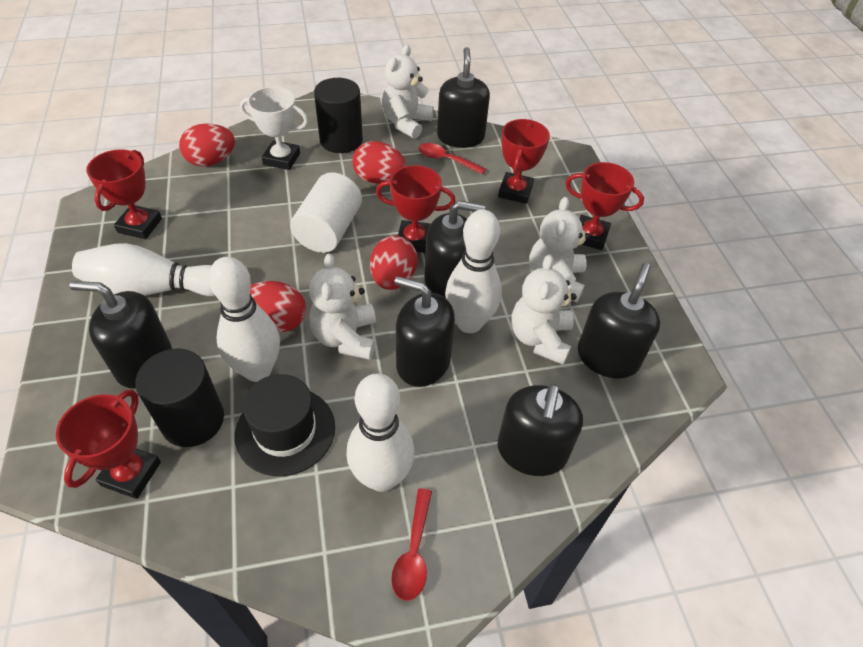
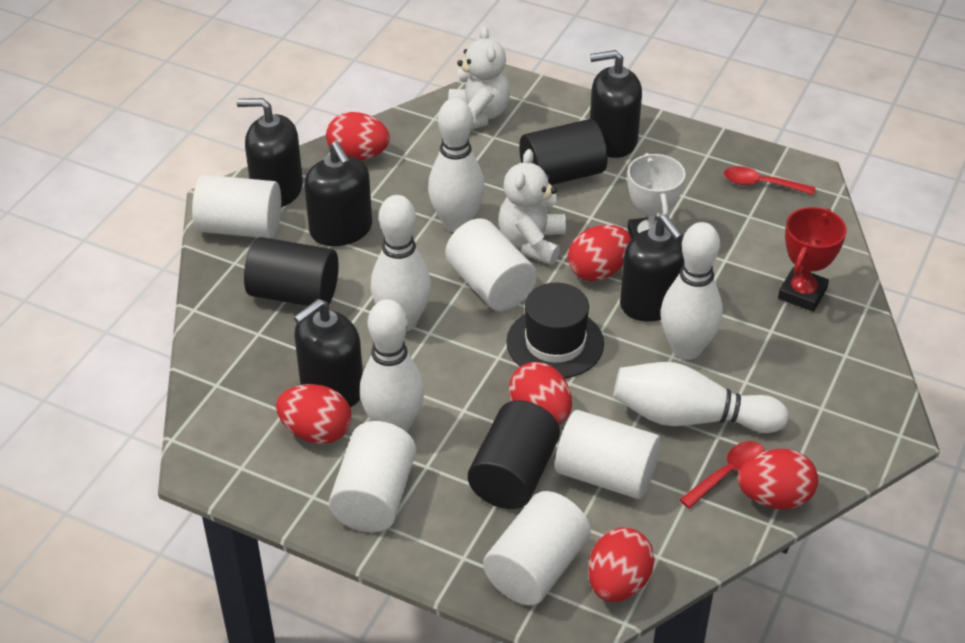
black cylinder: [135,349,224,447] [314,78,363,153] = 2 -> [244,237,339,306] [468,400,560,509] [519,119,607,185] = 3
black soap dispenser: [70,281,172,389] [394,276,455,387] [425,201,485,298] [437,47,490,148] [498,384,583,476] [578,263,660,378] = 6 -> [237,98,303,207] [294,299,363,407] [304,141,372,246] [590,50,642,158] [620,214,684,322] = 5
red egg: [179,123,235,167] [250,281,306,332] [352,141,406,184] [370,236,417,290] = 4 -> [276,384,352,444] [326,112,390,160] [509,362,572,424] [568,225,632,281] [588,528,655,602] [737,449,818,509] = 6
red trophy: [56,389,161,499] [86,149,162,239] [376,165,456,253] [498,119,550,204] [566,162,644,250] = 5 -> [778,207,847,312] = 1
white bowling pin: [72,243,215,296] [208,257,280,382] [347,373,415,492] [445,209,502,333] = 4 -> [360,299,424,432] [371,195,431,331] [428,98,485,232] [613,362,788,433] [660,222,723,360] = 5
white cylinder: [290,172,362,253] = 1 -> [192,175,281,238] [329,421,416,532] [445,218,537,311] [483,491,591,606] [555,410,661,499] = 5
white teddy bear: [309,254,376,360] [382,45,434,139] [512,254,577,365] [529,197,590,302] = 4 -> [448,26,510,130] [498,149,566,265] = 2

